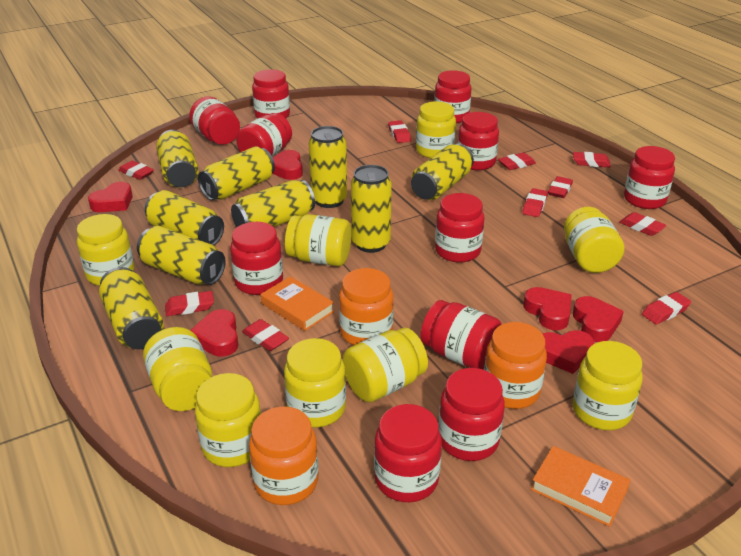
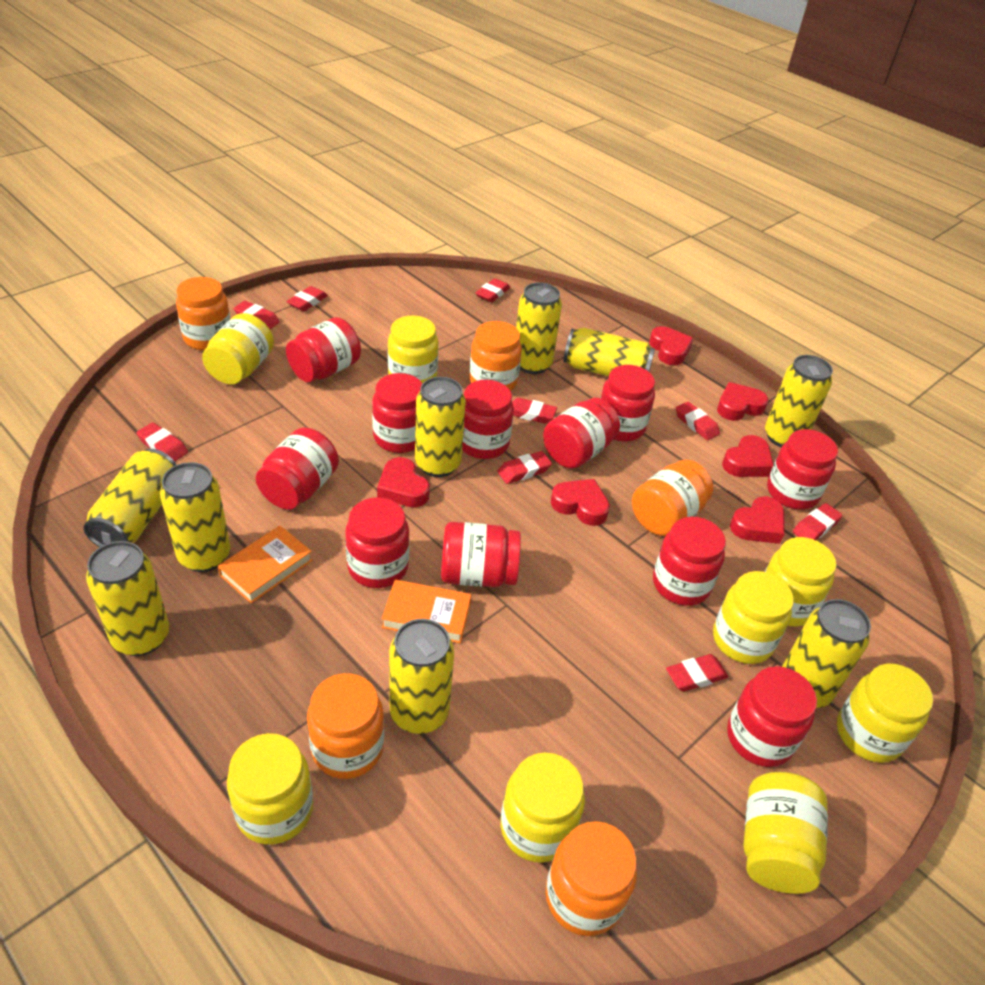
orange jar: [249,406,318,505] [339,268,394,345] [484,322,547,409] = 3 -> [176,277,231,351] [307,673,384,779] [469,321,522,391] [546,821,637,936] [632,460,713,536] = 5
red eraser: [118,161,154,180] [165,291,214,316] [242,319,289,351] [388,120,411,143] [498,153,536,170] [522,188,548,217] [548,176,573,198] [573,152,611,167] [619,212,666,236] [642,292,691,325] = 10 -> [136,423,188,461] [234,301,280,329] [287,286,328,311] [475,278,510,302] [497,451,552,484] [512,398,557,424] [666,654,728,692] [676,402,720,440] [793,503,843,540] = 9
yellow jar: [77,214,134,286] [143,327,212,411] [195,373,261,467] [284,338,346,427] [285,214,351,266] [342,328,428,402] [416,101,456,158] [564,207,625,273] [573,341,643,430] = 9 -> [202,313,274,384] [227,733,313,845] [388,315,439,383] [500,753,585,863] [713,571,794,664] [743,772,828,894] [765,537,836,627] [837,664,933,763] = 8

